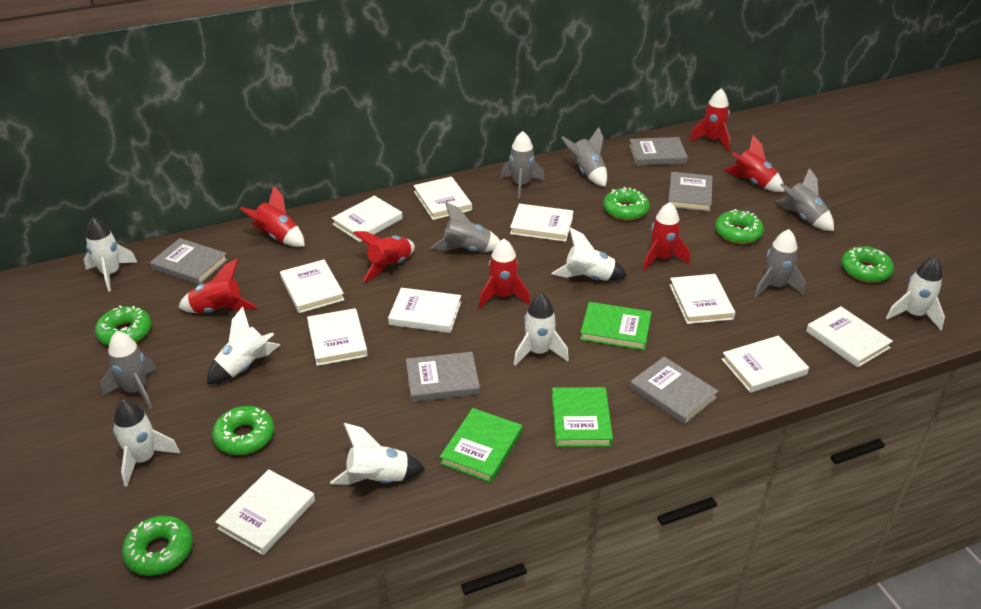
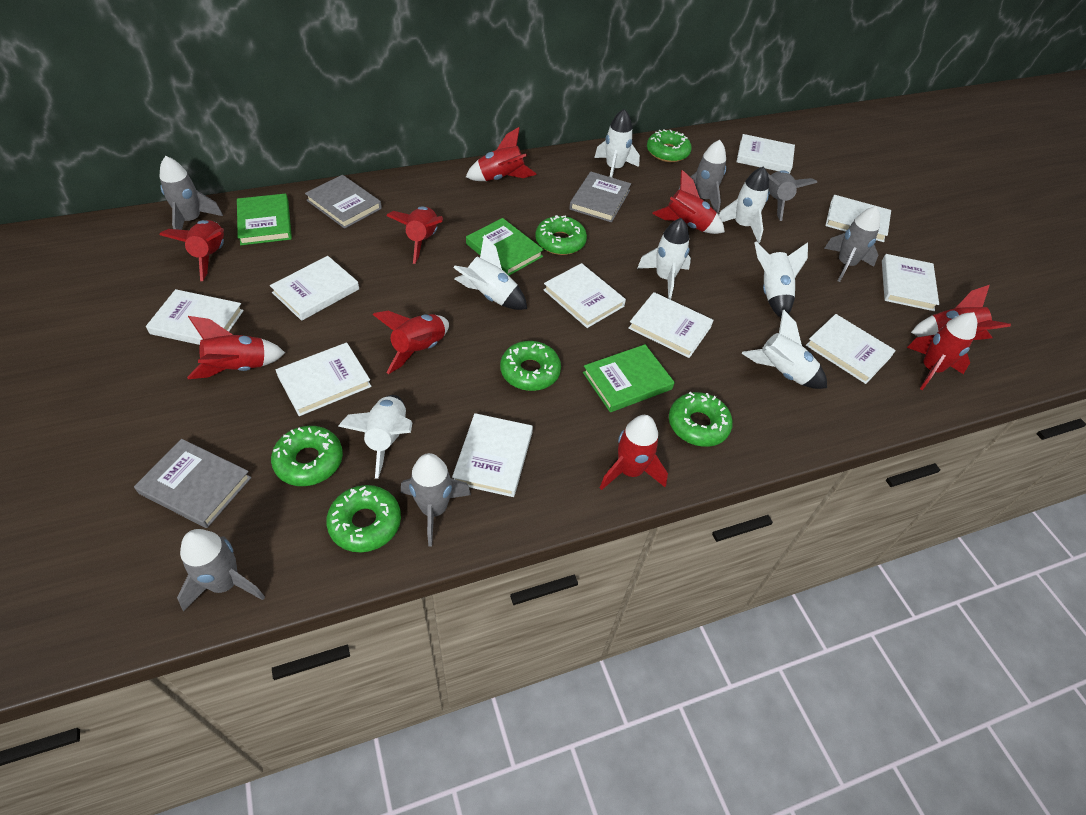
grey book: [150,238,228,285] [406,352,480,402] [629,137,688,166] [630,357,719,425] [668,172,713,212] = 5 -> [134,439,252,528] [305,175,382,229] [569,172,631,222] = 3
red rocket: [178,258,257,313] [240,186,305,247] [354,231,415,282] [479,239,531,307] [643,202,690,271] [689,89,730,151] [724,135,785,192] = 7 -> [159,220,224,281] [187,316,285,379] [372,311,449,374] [386,207,443,264] [466,127,537,181] [600,415,668,490] [652,170,725,234] [907,312,977,390] [911,285,1011,340] = 9

